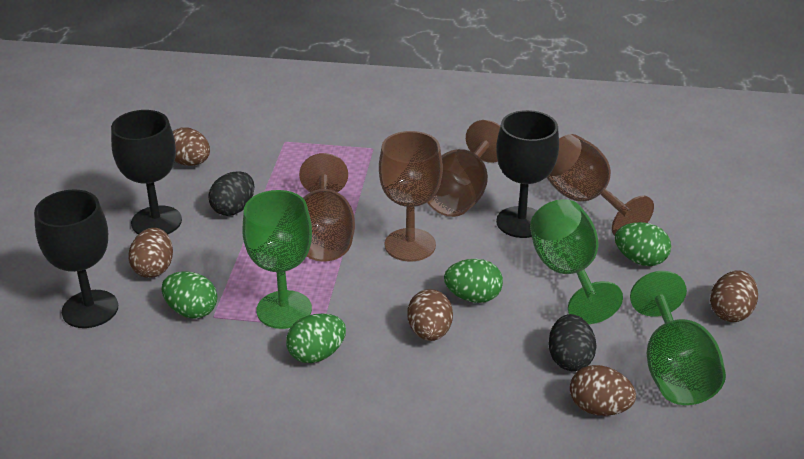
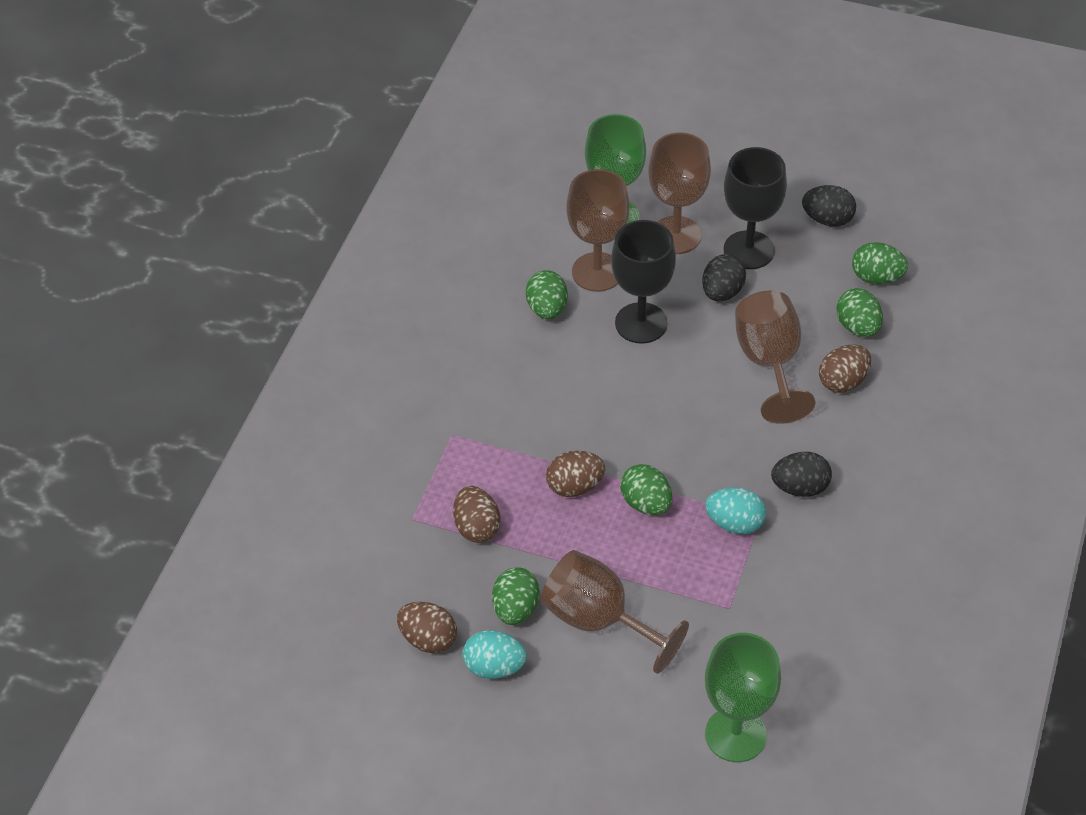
black egg: [208,171,254,216] [548,314,597,371] = 2 -> [702,254,746,302] [771,452,832,497] [802,185,856,227] = 3
black goblet: [34,190,118,328] [111,110,182,234] [496,110,559,238] = 3 -> [611,220,676,344] [724,147,787,269] = 2
brown egg: [129,228,173,278] [173,128,210,166] [407,289,453,341] [570,365,636,416] [710,270,758,322] = 5 -> [397,602,457,653] [453,486,500,543] [546,451,605,497] [819,345,871,393] = 4
green egg: [161,271,217,319] [286,313,346,363] [444,259,503,303] [615,222,671,266] = 4 -> [492,567,540,625] [526,270,568,319] [620,464,672,515] [837,288,883,337] [852,242,908,284] = 5
green goblet: [242,190,312,329] [530,199,623,324] [630,271,726,405] = 3 -> [585,114,646,224] [705,633,781,762] = 2
turquoise egg: none = 0 -> [463,630,527,679] [705,487,766,534] = 2

